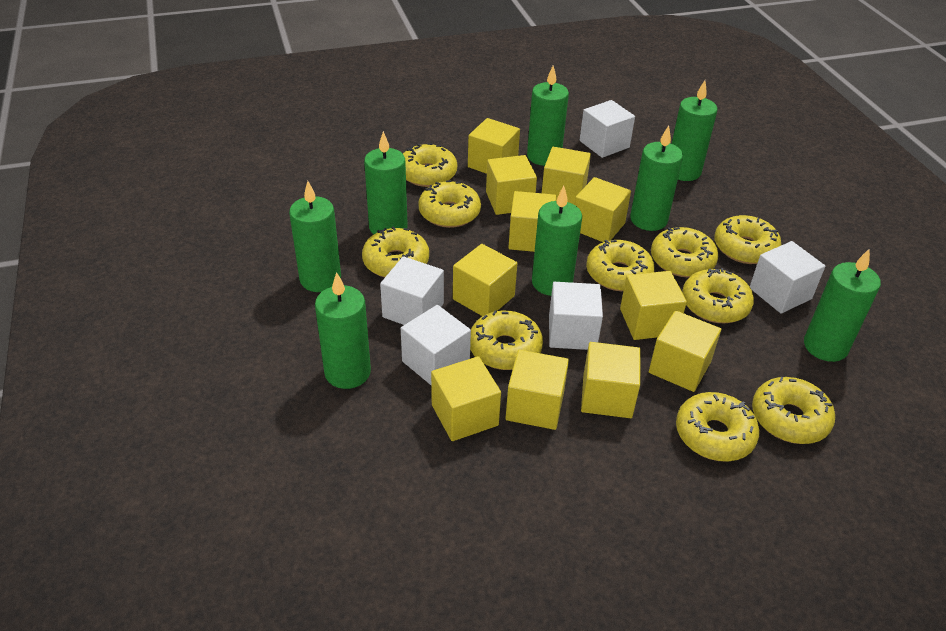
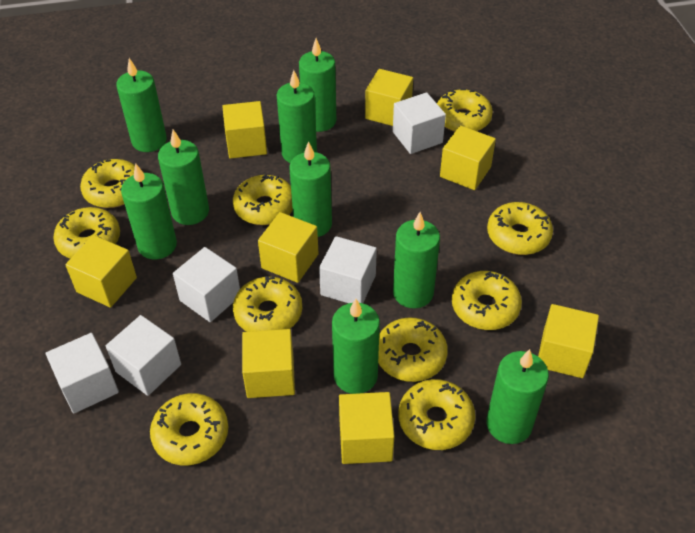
green candle: [289,181,341,292] [315,272,371,389] [364,131,408,235] [527,66,569,166] [532,186,582,296] [630,125,683,231] [672,80,717,181] [804,248,881,362] = 8 -> [116,58,167,152] [121,163,177,259] [158,130,209,225] [277,70,317,163] [289,141,332,237] [299,38,336,132] [332,299,380,394] [393,212,440,308] [486,349,549,444] = 9
yellow cube: [431,356,501,441] [453,244,517,316] [468,118,520,174] [486,155,537,215] [505,350,569,430] [508,191,556,252] [542,147,591,204] [574,177,631,242] [581,342,640,418] [620,271,687,340] [649,310,721,392] = 11 -> [65,235,137,308] [222,101,267,158] [242,329,295,398] [258,212,319,283] [339,392,395,464] [365,69,413,126] [440,125,496,190] [538,304,599,378] = 8

